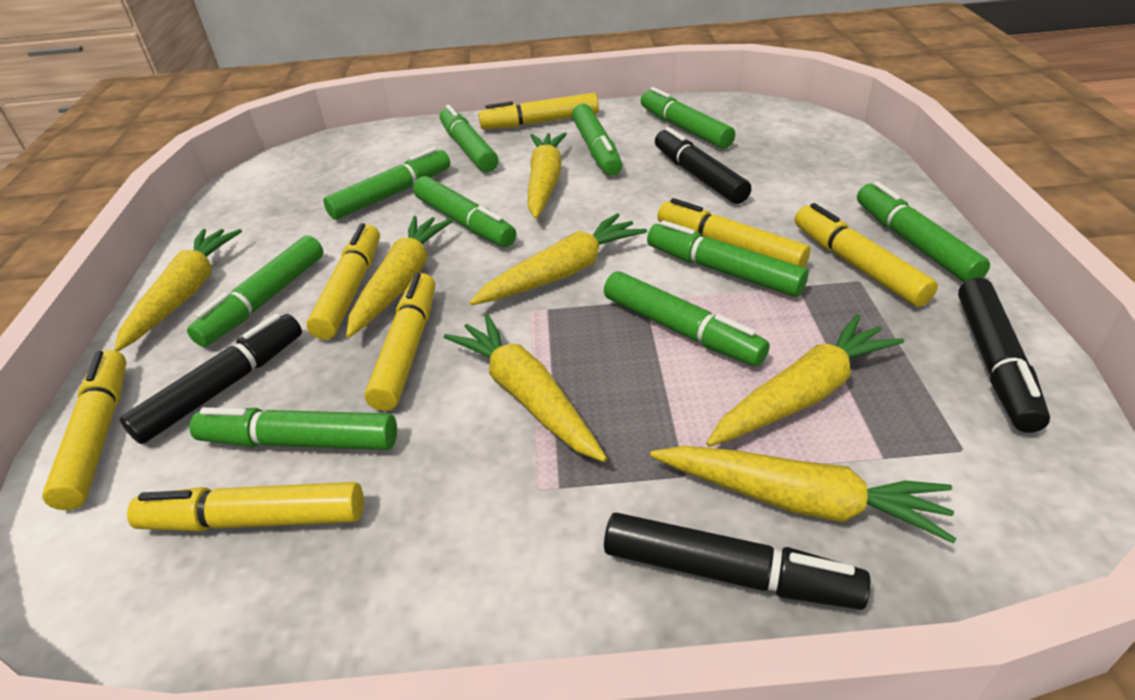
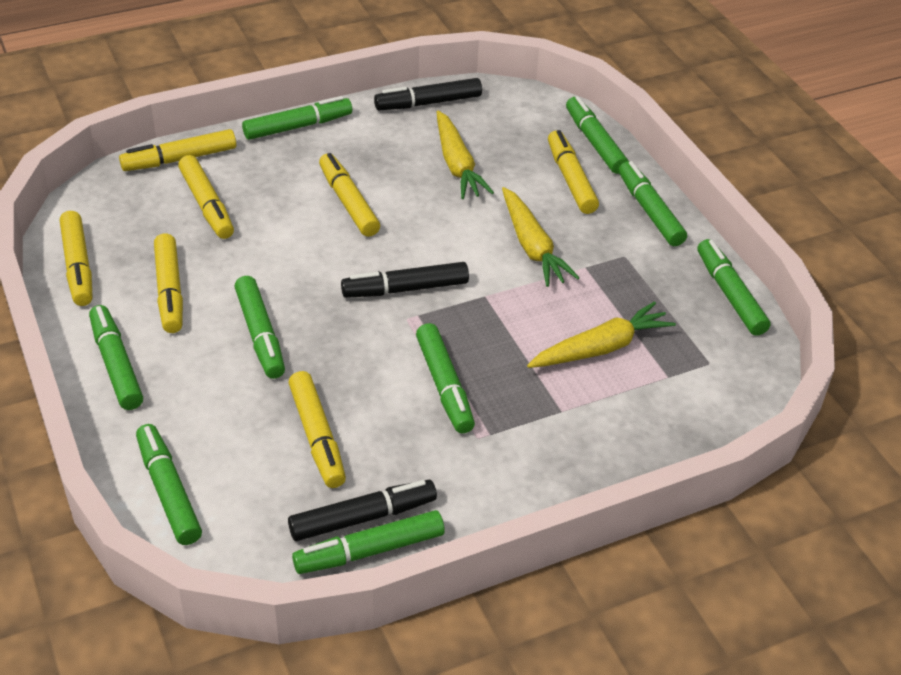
black marker: [120,313,302,444] [604,512,871,610] [655,127,751,204] [958,278,1050,433] = 4 -> [288,480,437,541] [341,262,469,298] [374,78,482,110] = 3
green marker: [187,236,324,347] [190,407,397,450] [323,147,450,220] [413,176,516,247] [440,105,498,172] [572,104,622,176] [604,271,770,366] [641,87,735,149] [647,220,808,297] [857,181,990,283] = 10 -> [89,305,143,410] [136,424,202,545] [234,276,285,379] [242,96,352,140] [292,510,445,574] [416,323,475,433] [566,96,628,174] [619,161,687,246] [697,239,770,336] = 9
yellow carrot: [114,229,242,352] [346,216,453,338] [444,314,607,462] [470,213,647,305] [528,132,567,219] [650,446,957,543] [706,314,904,447] = 7 -> [437,110,494,199] [502,187,580,287] [527,301,676,368] = 3

